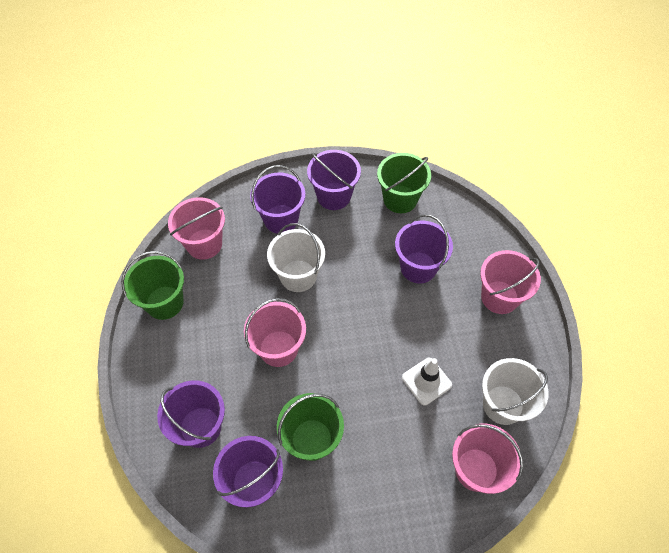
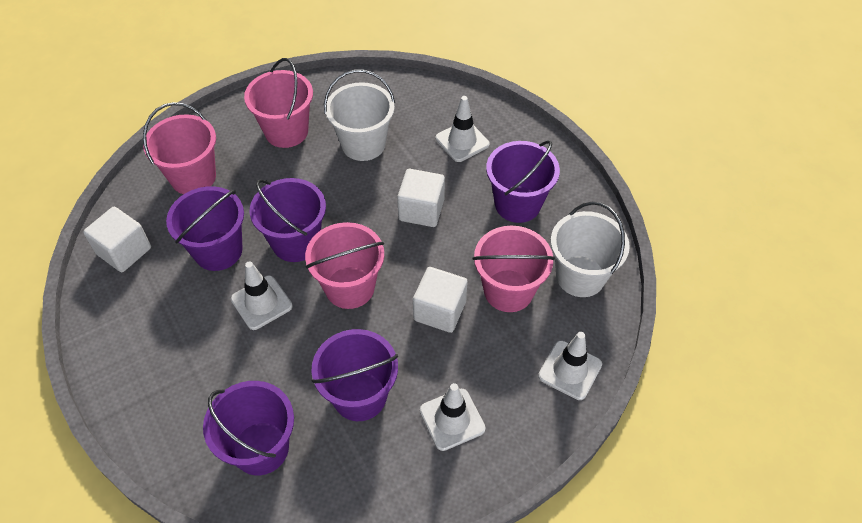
green bucket: [121,251,184,320] [277,393,344,461] [377,153,431,213] = 3 -> none = 0
white cube: none = 0 -> [83,207,151,272] [397,169,445,227] [413,267,468,333] = 3
white traffic cone: [402,358,452,405] = 1 -> [231,261,292,330] [420,383,486,451] [436,96,490,162] [538,332,602,400] = 4

